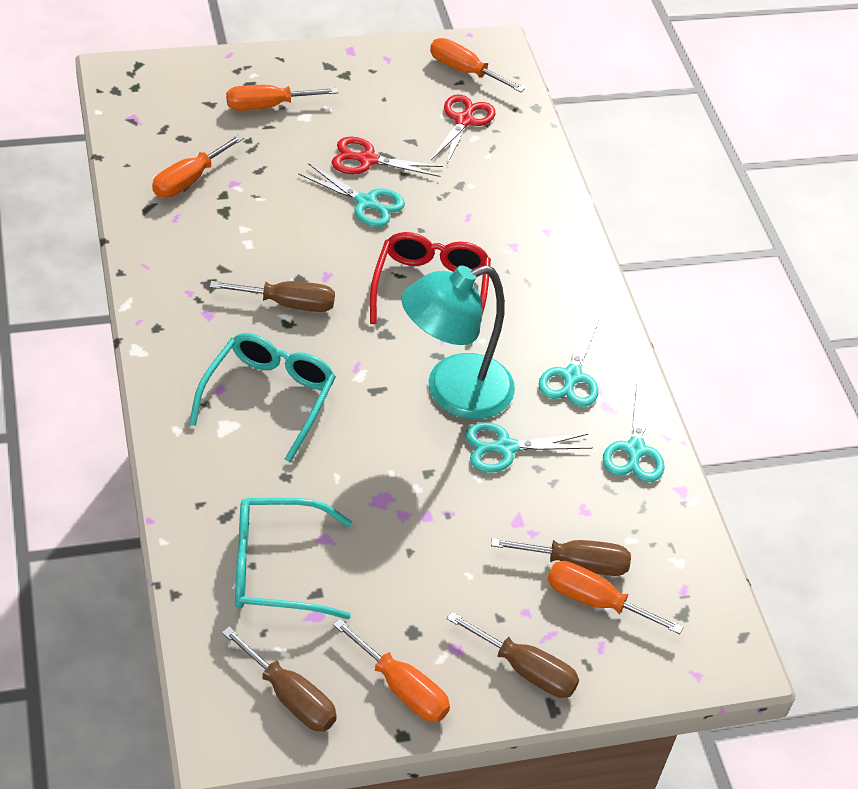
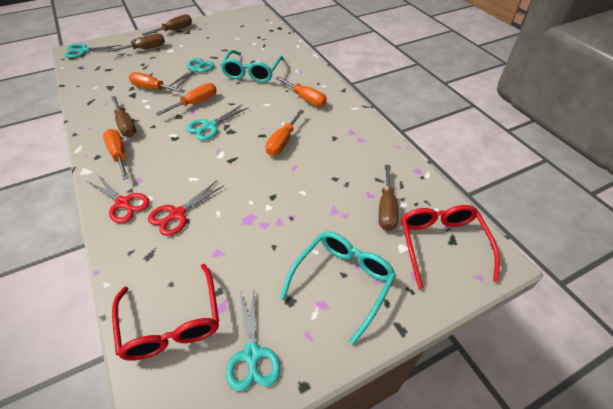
red glasses: [370,232,491,324] = 1 -> [112,264,219,361] [401,205,500,289] = 2
turquoise lamp: [401,265,515,419] = 1 -> none = 0

